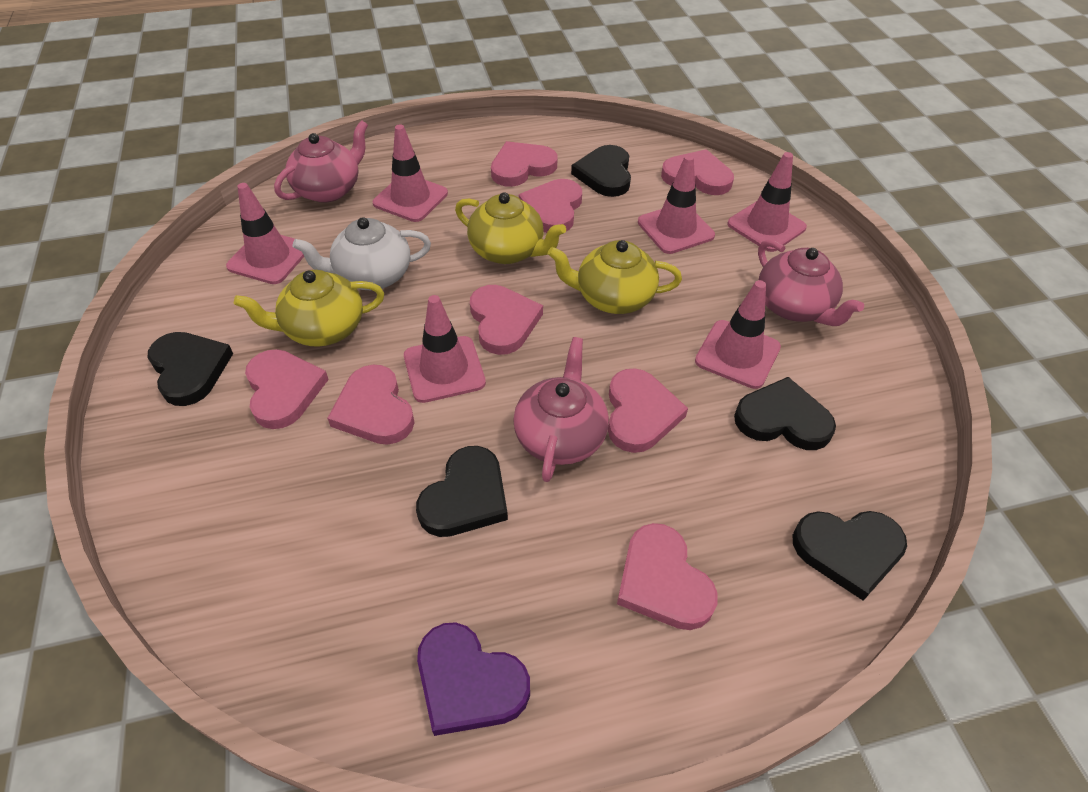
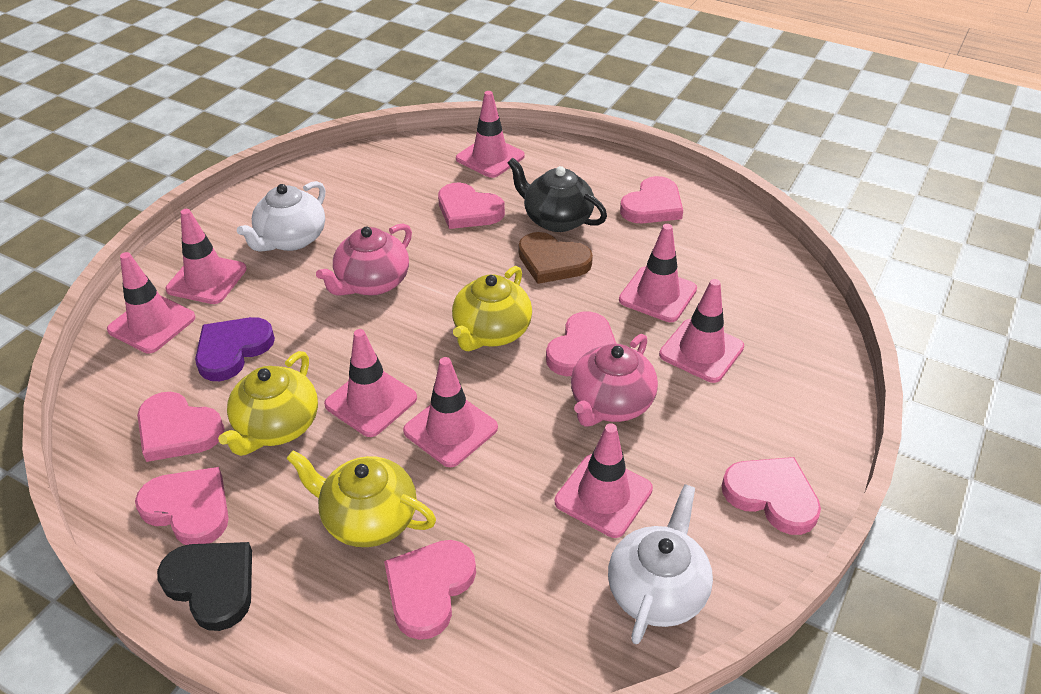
black heart: [148,332,233,406] [416,446,508,537] [571,145,631,197] [734,377,836,450] [793,511,907,601] = 5 -> [157,542,252,631] = 1
black teapot: none = 0 -> [507,158,607,232] = 1
brown heart: none = 0 -> [519,232,593,284] = 1
pink heart: [245,349,329,429] [327,365,415,445] [470,285,543,355] [491,141,558,187] [519,179,582,233] [608,368,688,453] [617,523,718,630] [661,149,734,195] = 8 -> [135,467,229,545] [137,392,225,462] [384,540,476,640] [438,183,505,229] [546,311,617,376] [620,176,683,224] [722,457,821,535] = 7
pink teapot: [274,120,368,203] [513,337,609,482] [758,239,864,326] = 3 -> [316,223,412,296] [571,334,658,427] = 2
pink traffic cone: [226,183,304,284] [373,124,448,222] [404,295,486,403] [638,155,715,254] [695,280,781,389] [727,152,807,252] = 6 -> [107,252,195,353] [165,209,247,304] [324,329,417,437] [403,357,498,467] [456,91,525,178] [555,423,653,538] [619,224,697,322] [659,279,744,383] = 8
white teapot: [292,217,431,290] = 1 -> [237,181,325,252] [608,484,713,644] = 2

